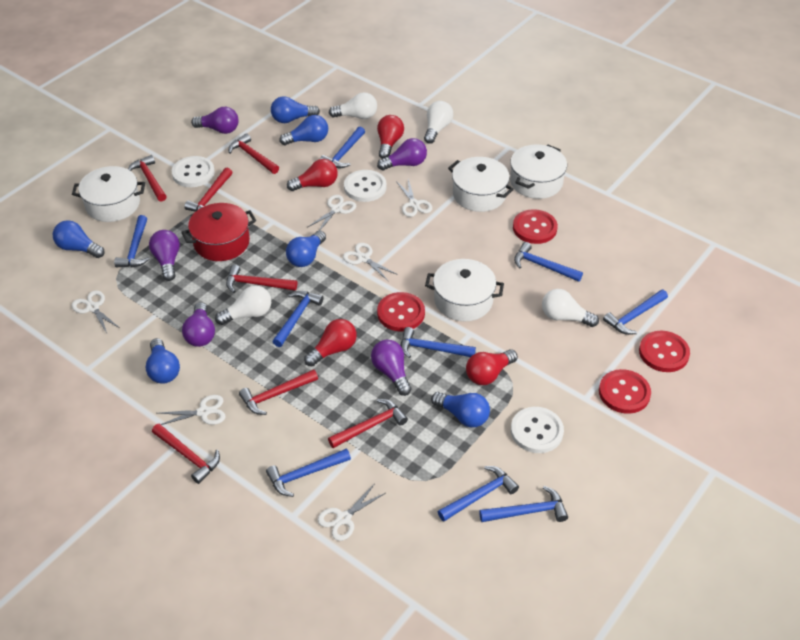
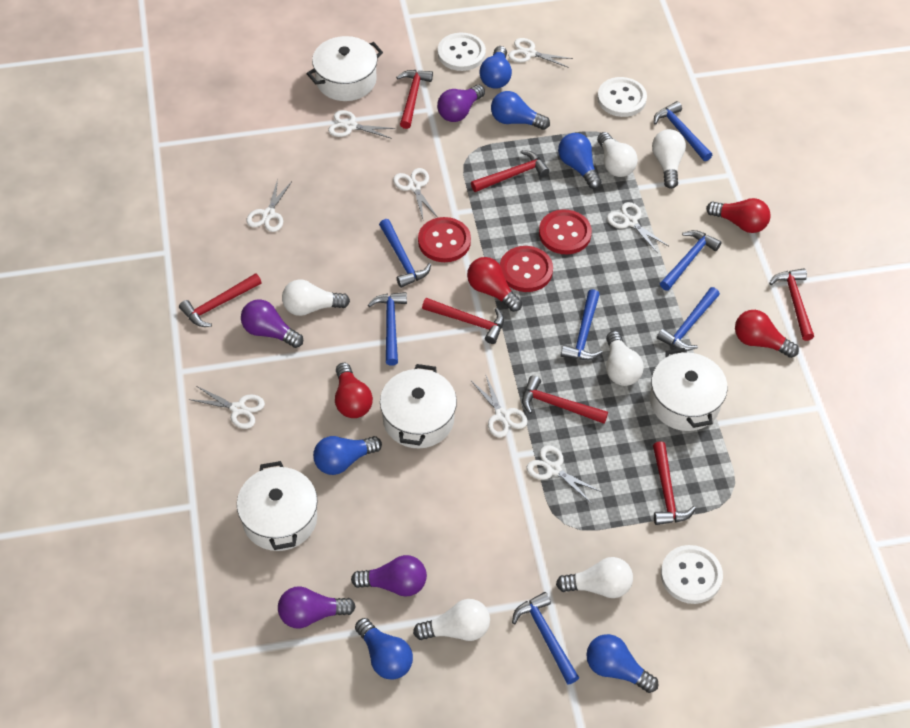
blue hammer: [114,215,150,268] [266,449,351,497] [272,291,323,347] [320,127,365,168] [401,327,476,358] [438,466,519,521] [479,486,568,522] [514,242,583,282] [603,289,668,335] = 9 -> [368,292,407,366] [379,219,431,288] [512,592,579,684] [561,289,603,360] [654,101,712,161] [657,287,720,351] [660,230,721,291] = 7
purple light bulb: [149,230,180,281] [182,302,215,347] [191,107,239,134] [371,340,412,396] [377,138,427,171] = 5 -> [241,299,303,348] [278,586,356,628] [351,555,427,597] [437,85,485,122] = 4
red button: [377,292,425,331] [513,209,558,244] [599,369,651,414] [639,331,690,372] = 4 -> [418,217,471,262] [500,246,553,292] [539,210,592,255] = 3
red pot: [181,203,256,261] = 1 -> none = 0
white light bulb: [215,285,271,325] [329,92,377,119] [424,101,453,144] [542,289,599,327] = 4 -> [282,280,350,316] [413,599,490,641] [556,557,633,598] [597,132,638,177] [606,331,644,386] [652,129,686,189] = 6
white scissors: [71,290,120,333] [159,395,226,425] [308,195,356,231] [318,485,385,541] [343,243,398,281] [396,179,432,217] = 6 -> [188,386,265,429] [246,179,291,232] [328,110,396,139] [393,168,438,219] [471,373,528,438] [508,38,573,68] [526,445,602,503] [607,202,669,253] = 8

